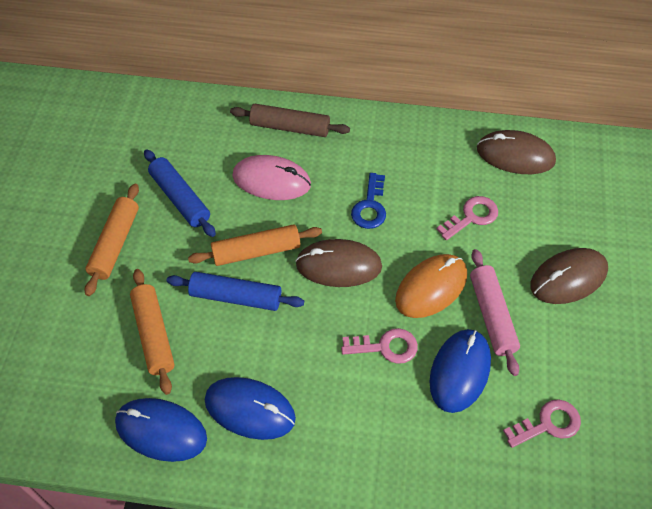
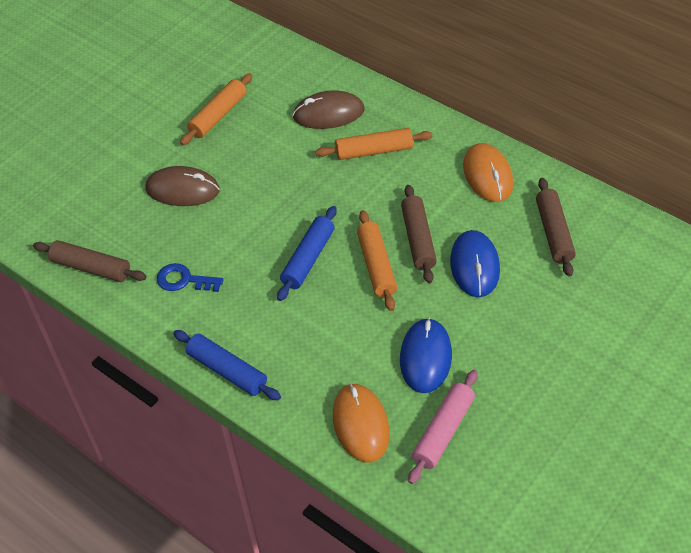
blue mouse: [115,398,207,462] [205,377,296,440] [429,329,491,413] = 3 -> [400,318,452,393] [450,230,500,297] = 2
brown mouse: [295,239,382,287] [477,130,556,174] [530,248,608,304] = 3 -> [145,166,220,206] [293,90,365,129] = 2
brown rolling pin: [230,104,350,137] = 1 -> [33,240,146,282] [401,185,437,283] [536,178,576,277] = 3
orange mouse: [395,254,467,318] = 1 -> [333,383,390,463] [463,143,513,202] = 2
pink key: [341,328,418,364] [436,196,498,240] [503,399,581,448] = 3 -> none = 0
pink mouse: [232,155,311,200] = 1 -> none = 0

